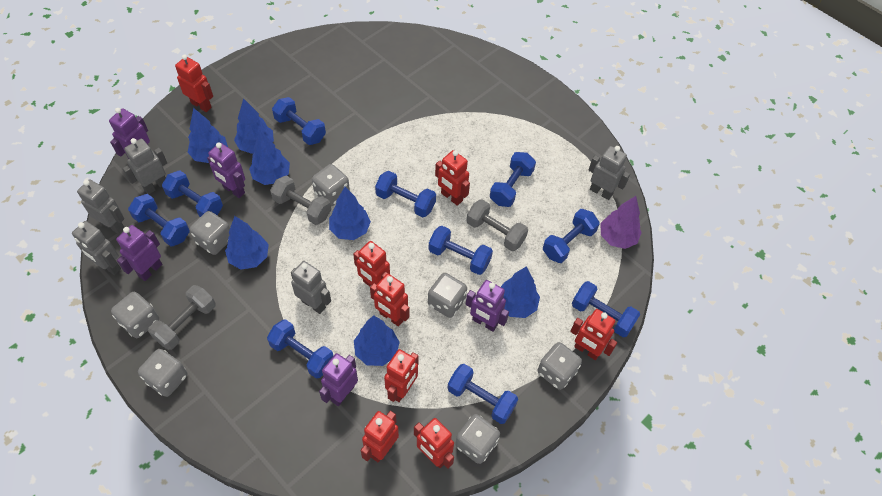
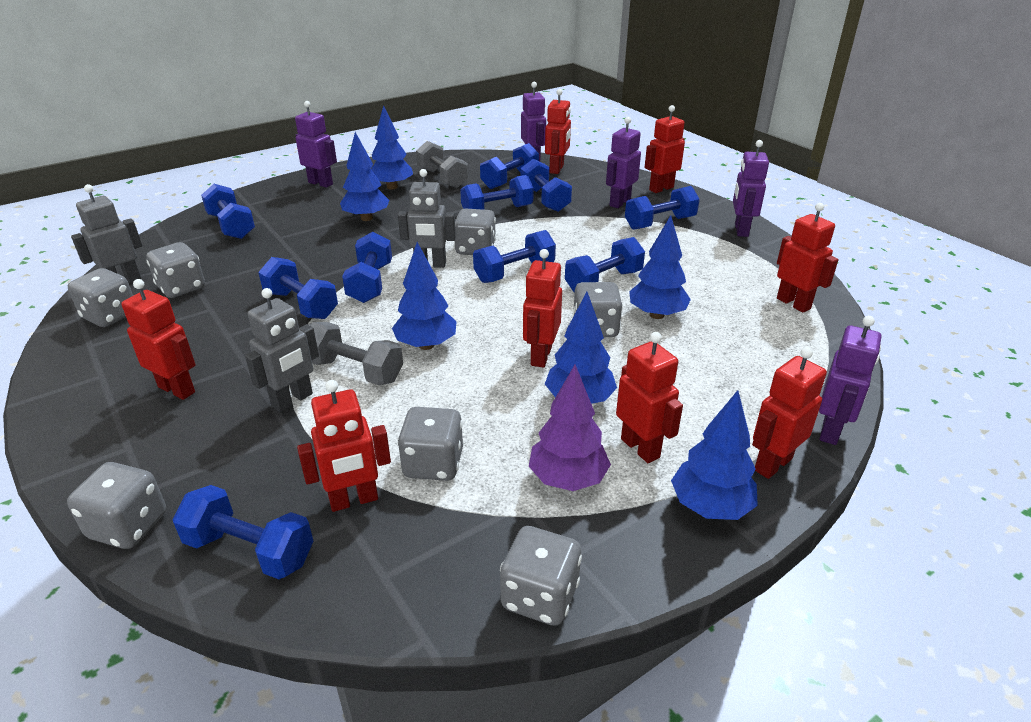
blue tree: [188,108,228,163] [225,216,269,269] [234,98,274,154] [249,131,290,185] [329,187,371,240] [354,315,400,366] [501,266,540,318] = 7 -> [340,132,390,221] [371,105,413,190] [392,242,457,350] [545,292,617,404] [629,215,691,319] [671,390,758,520] = 6
grey dumbbell: [148,285,216,350] [270,176,331,225] [466,199,528,251] = 3 -> [310,322,403,385] [416,141,468,188] = 2
grey robot: [72,221,121,275] [77,179,124,234] [122,138,167,194] [291,261,331,314] [588,146,630,200] = 5 -> [71,184,142,283] [245,288,319,412] [398,169,456,268] = 3

